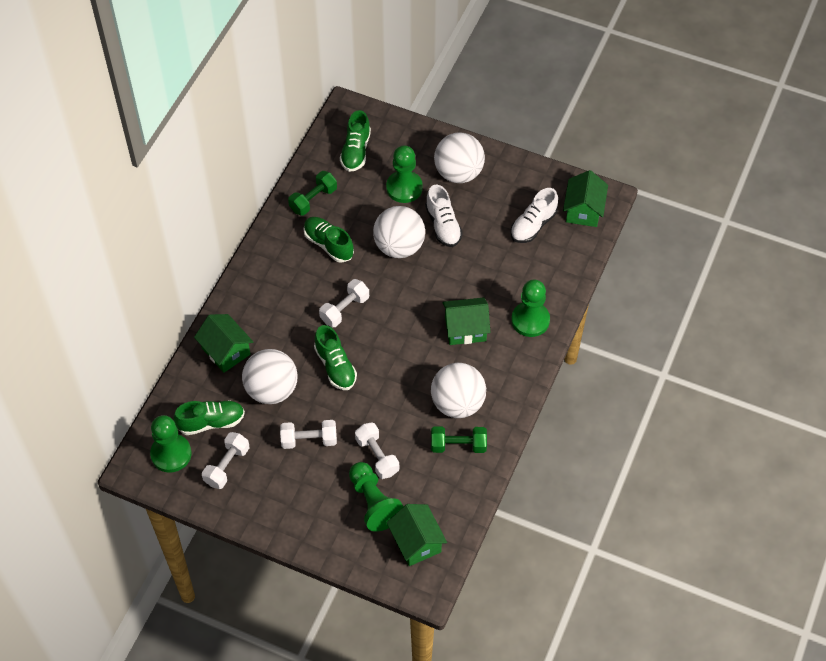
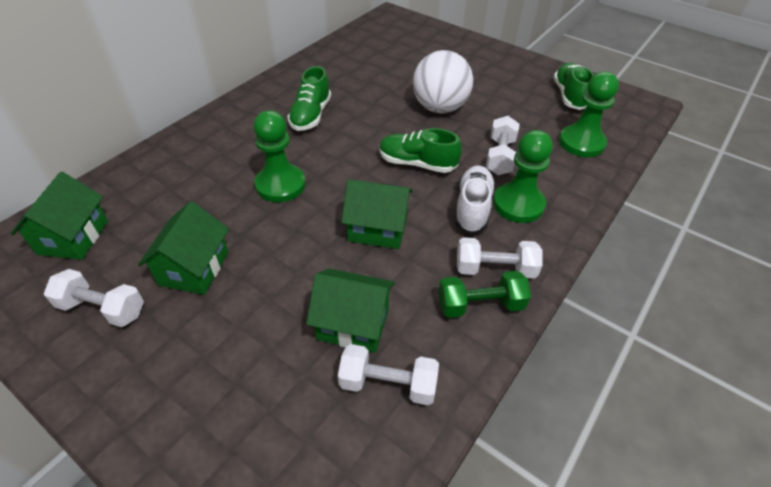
green dumbbell: [288,171,337,216] [431,427,487,453] = 2 -> [439,271,531,318] = 1
green pawn: [150,415,192,473] [349,462,404,532] [386,145,423,203] [511,279,550,337] = 4 -> [253,110,306,202] [493,130,553,223] [559,72,619,157] = 3
green shoe: [174,400,245,435] [304,217,354,263] [314,325,357,390] [340,110,371,172] = 4 -> [288,66,331,131] [379,128,461,173] [554,63,594,110] = 3
white ball: [242,349,298,404] [373,206,425,258] [431,363,486,418] [434,132,485,183] = 4 -> [413,50,473,113] = 1
white shoe: [425,185,463,247] [510,188,558,243] = 2 -> [454,166,496,234] = 1

